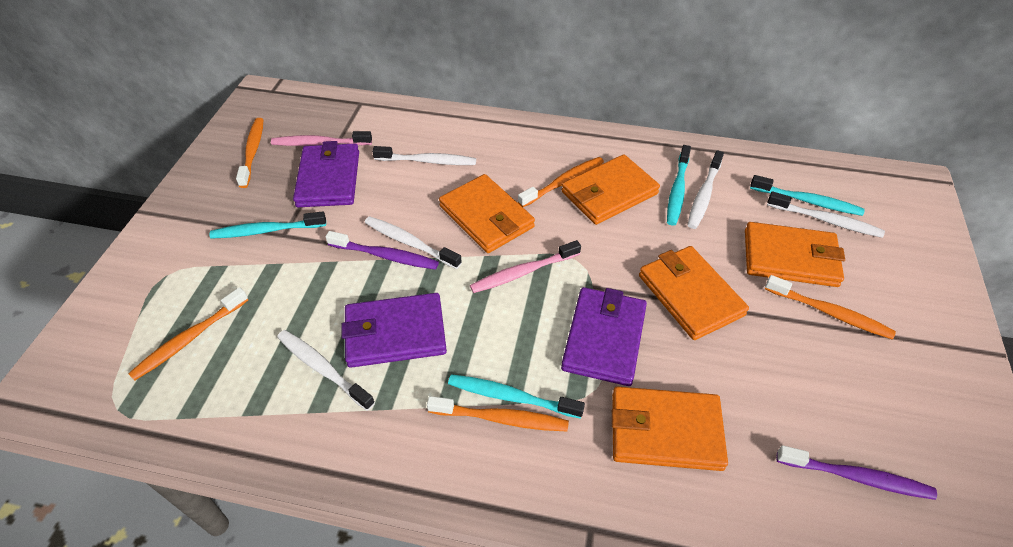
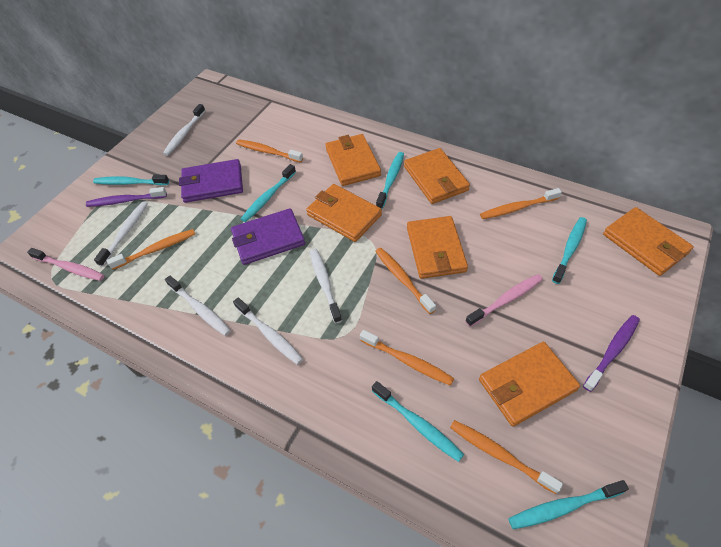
orange toothbrush: [128,287,248,381] [236,118,264,188] [427,396,569,432] [518,157,604,207] [765,275,896,339] = 5 -> [107,229,195,270] [236,140,303,163] [360,330,455,386] [375,248,436,314] [450,420,563,494] [480,188,562,219] = 6
orange wallet: [439,174,535,253] [562,154,660,225] [612,386,728,471] [639,246,749,340] [745,222,845,287] = 5 -> [306,184,382,242] [325,134,381,186] [404,148,470,204] [407,216,468,279] [479,341,580,427] [603,207,694,276] = 6
purple wallet: [293,141,359,207] [341,293,447,368] [561,287,647,386] = 3 -> [179,159,243,203] [231,208,305,265] = 2
turquoise toothbrush: [210,212,326,239] [448,374,585,419] [667,145,691,226] [750,175,865,216] = 4 -> [93,175,169,185] [241,164,296,222] [372,381,464,462] [376,152,404,209] [508,480,629,529] [552,217,587,284] = 6

